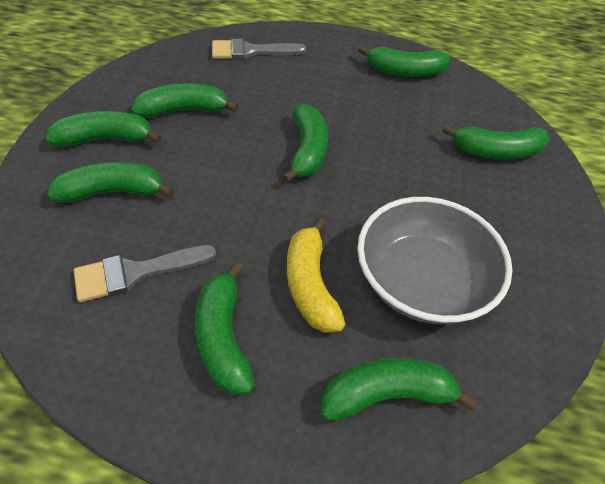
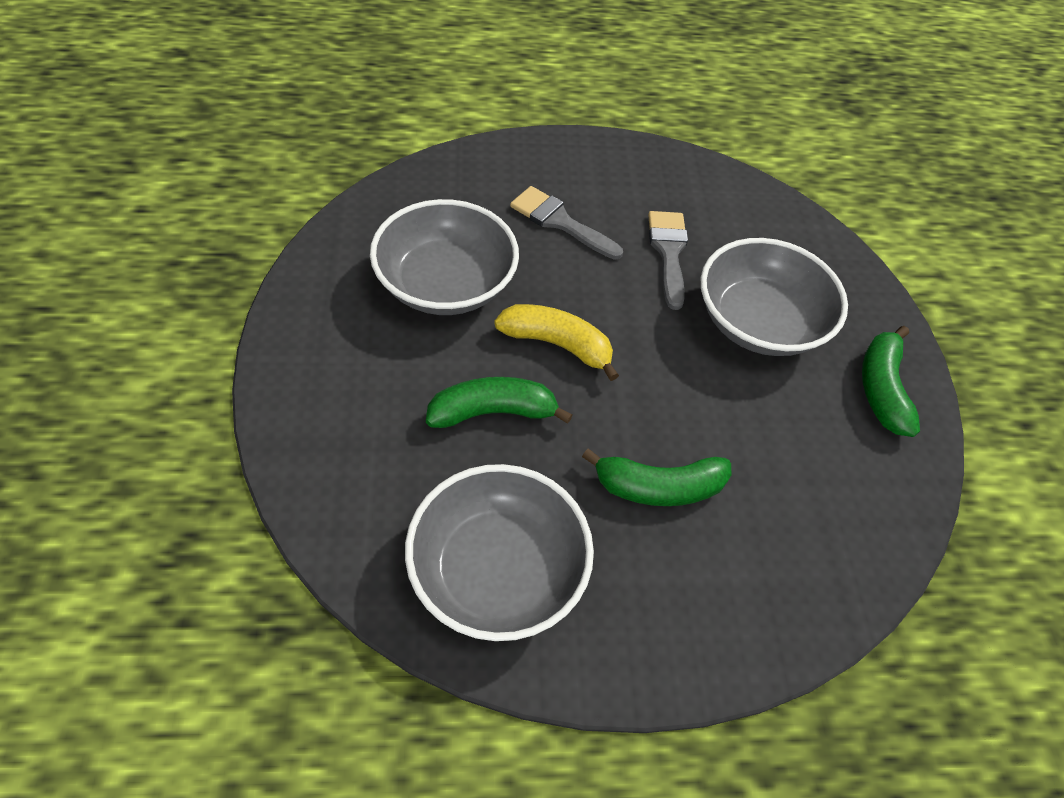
green banana: [45,111,161,147] [47,162,174,203] [131,83,238,118] [195,262,255,395] [282,104,328,183] [321,358,477,421] [358,45,450,77] [442,124,550,160] = 8 -> [426,377,573,428] [582,449,731,506] [862,326,920,437] = 3
grey bowl: [357,197,513,324] = 1 -> [370,199,519,315] [405,464,594,641] [701,238,848,356] = 3

